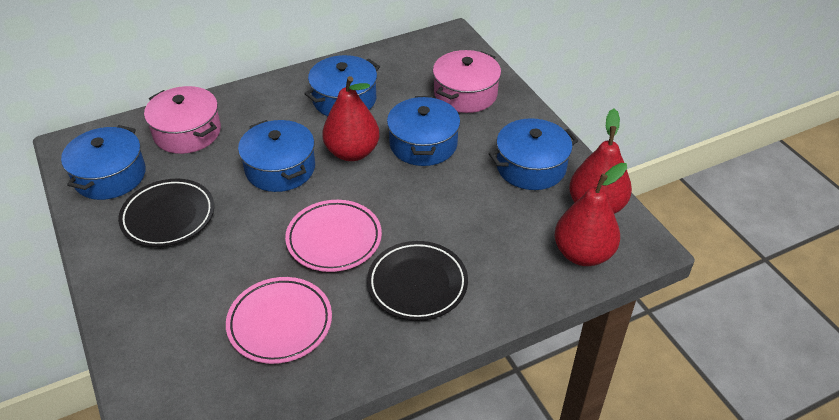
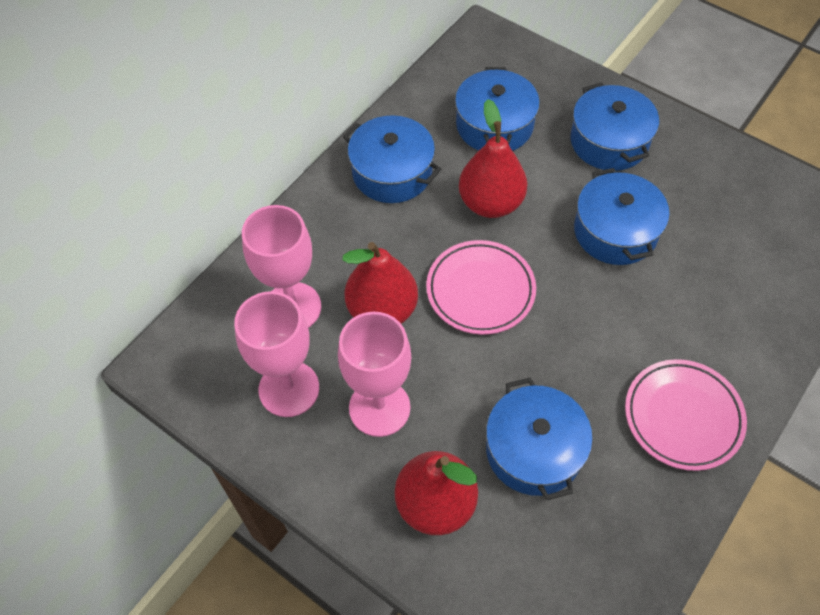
black plate: [118,179,214,247] [367,241,468,321] = 2 -> none = 0
pink goblet: none = 0 -> [234,291,319,417] [242,205,321,328] [338,312,411,437] = 3
pink pot: [144,86,221,154] [433,50,501,113] = 2 -> none = 0

